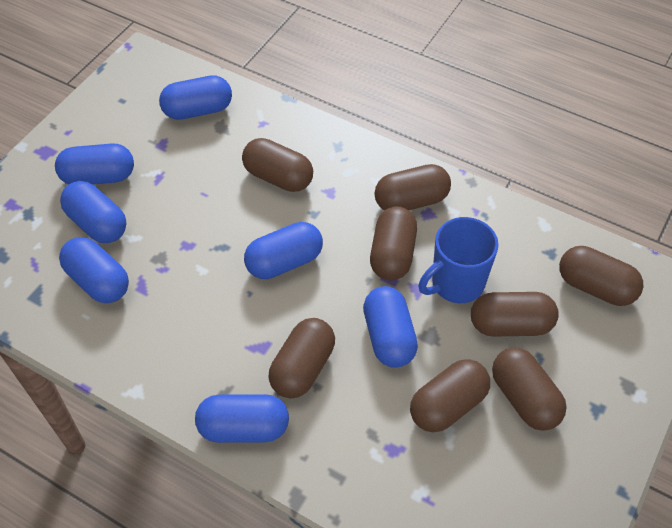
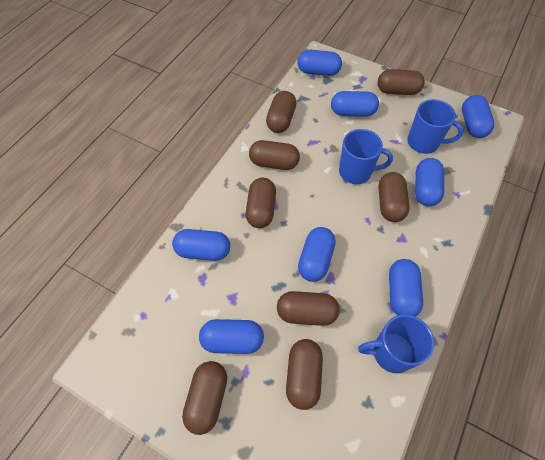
blue capsule: [55,143,134,185] [59,237,129,303] [60,181,127,243] [159,75,232,120] [195,394,289,443] [244,222,323,279] [363,286,418,368] = 7 -> [172,229,230,261] [199,319,264,354] [297,50,342,76] [298,227,336,282] [331,91,379,117] [389,259,423,317] [415,158,444,206] [462,95,494,138] = 8
blue mug: [418,217,499,303] = 1 -> [339,129,393,184] [358,314,434,373] [407,99,463,154] = 3

